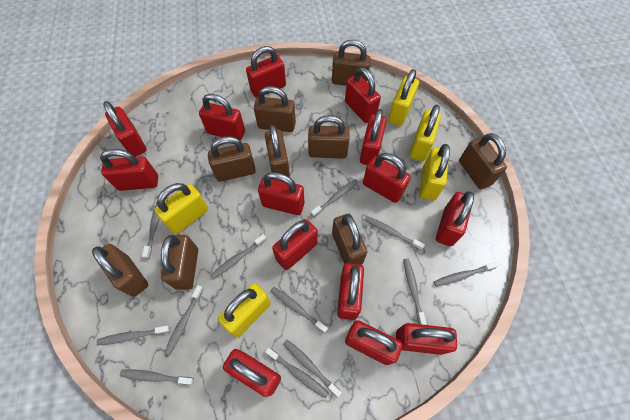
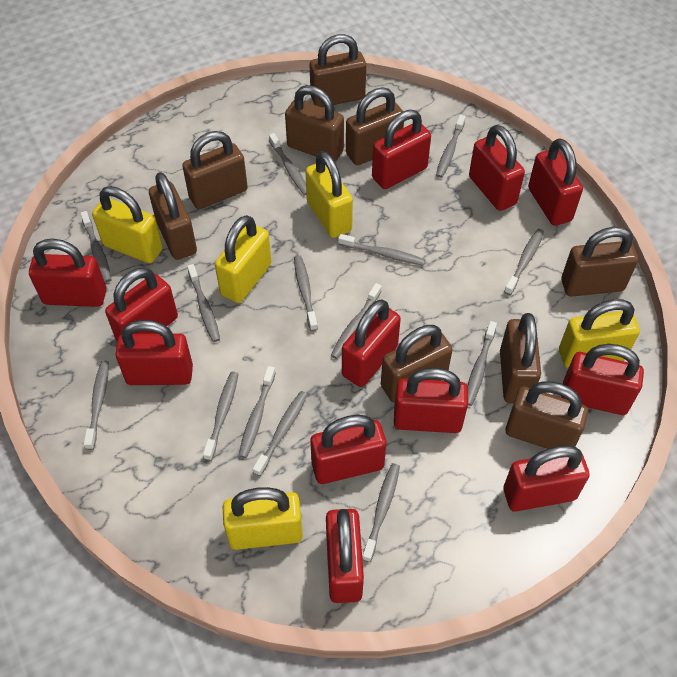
grey toothbrush: [97,326,170,345] [120,369,194,385] [142,203,160,259] [164,285,204,355] [211,234,267,279] [265,348,329,399] [271,287,328,333] [283,339,342,397] [311,179,359,217] [365,216,425,250] [403,258,427,325] [434,262,499,287] = 12 -> [80,211,112,283] [84,360,109,450] [187,264,220,342] [203,372,238,461] [239,366,276,458] [253,391,308,476] [269,133,306,195] [294,255,318,331] [331,283,382,359] [338,234,425,266] [362,463,400,562] [436,115,466,178] [467,321,497,406] [504,229,544,295] = 14
red padlock: [100,149,158,191] [103,101,147,157] [199,94,245,140] [223,349,281,397] [246,46,286,98] [258,172,304,215] [272,219,318,270] [337,263,364,320] [345,67,381,123] [345,320,403,365] [360,109,387,165] [363,153,411,203] [396,323,457,355] [436,191,474,246] = 14 -> [29,239,106,307] [105,268,178,341] [116,320,193,385] [310,415,386,484] [326,509,364,603] [342,299,401,387] [372,110,431,189] [394,368,468,433] [469,125,525,211] [503,445,590,512] [528,138,583,226] [561,344,644,415] = 12

